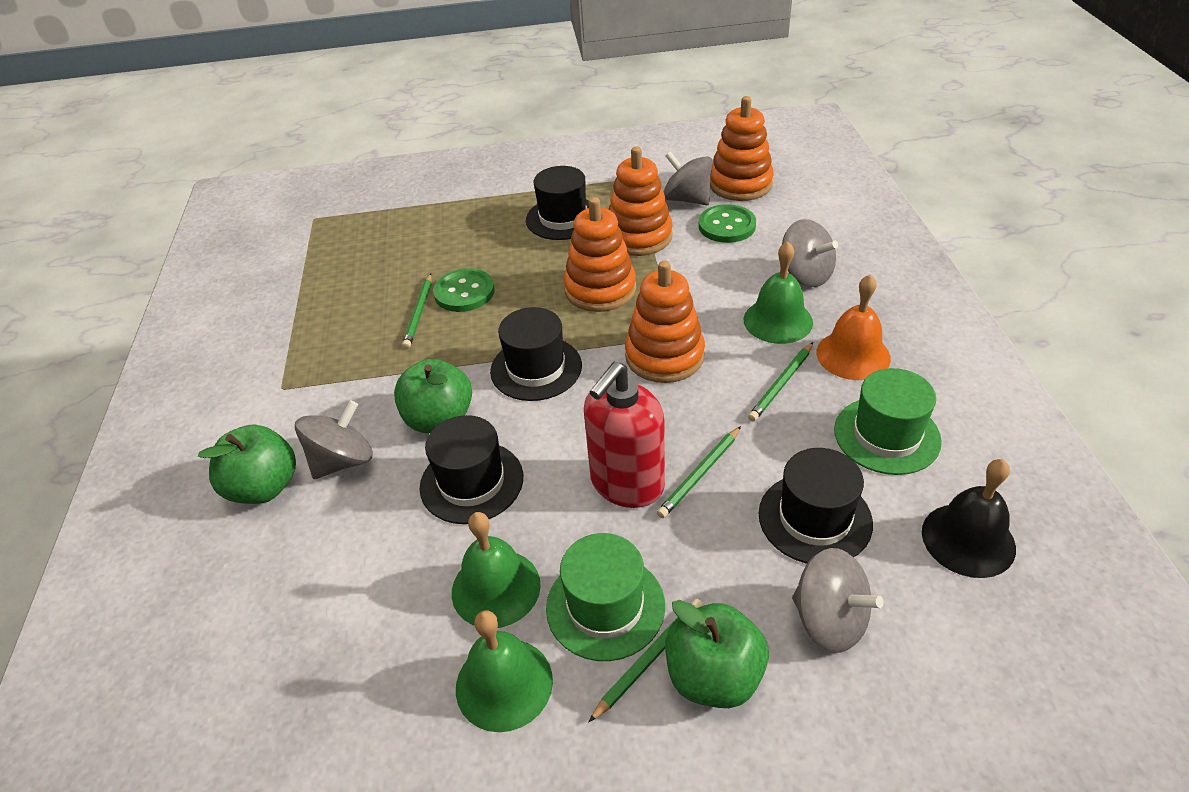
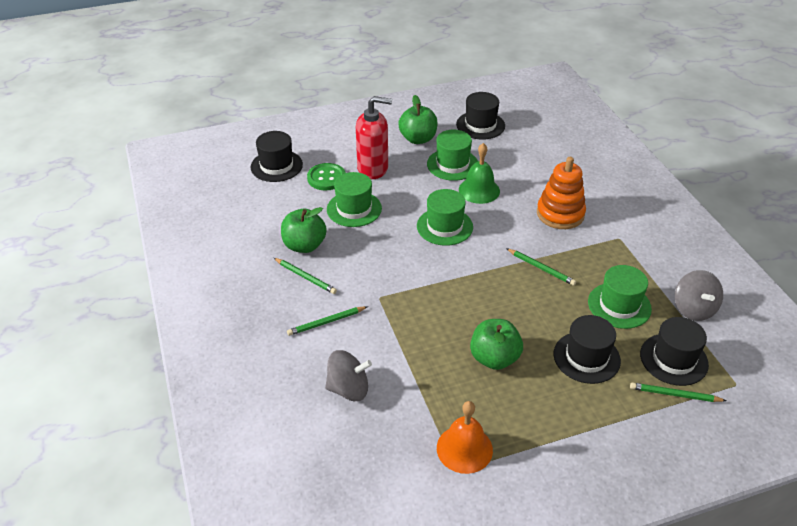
black bell: [922,459,1016,578] = 1 -> none = 0
green bell: [452,512,541,628] [456,610,553,732] [743,241,813,344] = 3 -> [459,143,500,204] = 1
green button: [433,268,495,312] [698,204,756,243] = 2 -> [307,163,346,191] = 1
green hat: [546,533,665,661] [834,368,942,475] = 2 -> [327,172,382,227] [417,189,473,246] [427,130,478,181] [588,265,652,329] = 4
grey spinning top: [295,400,373,479] [664,151,713,205] [782,219,838,287] [792,548,884,653] = 4 -> [325,350,372,401] [675,270,723,321] = 2
orange stacking toy: [563,197,636,312] [608,146,673,256] [625,261,705,383] [710,96,774,201] = 4 -> [537,157,586,229] = 1

